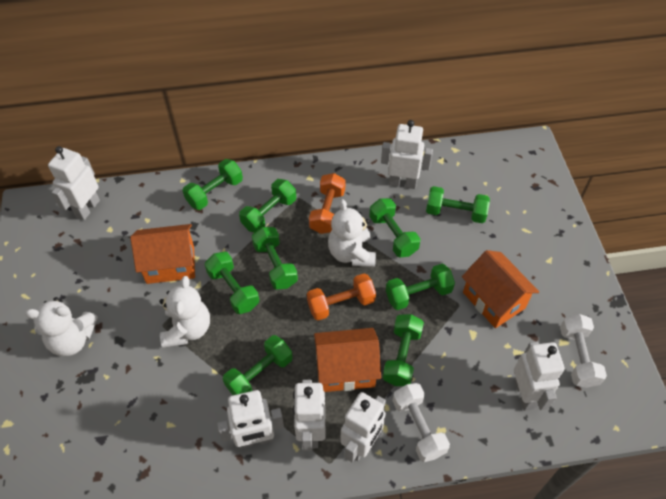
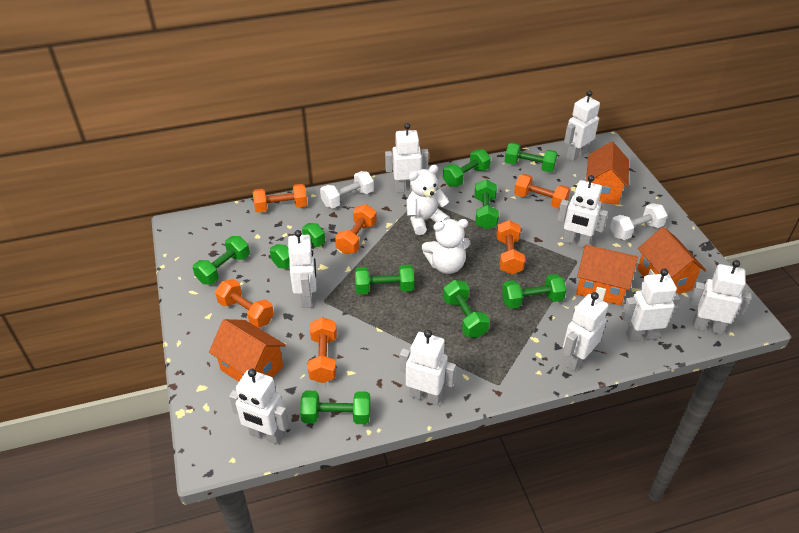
orange dumbbell: [307,273,376,320] [309,173,346,234] = 2 -> [215,279,274,327] [253,184,307,213] [308,317,337,383] [335,204,377,254] [496,220,525,275] [514,174,570,209] = 6
orange house: [130,224,195,284] [314,328,381,392] [462,250,539,328] = 3 -> [209,319,286,382] [576,245,638,305] [586,141,629,205] [637,227,706,294] = 4
white robot: [48,146,100,220] [217,390,284,449] [293,380,326,451] [340,392,386,463] [381,120,433,189] [514,342,565,411] = 6 -> [229,369,289,445] [288,230,317,308] [385,123,429,193] [400,330,456,406] [557,175,608,248] [563,292,608,371] [564,90,600,161] [621,269,680,342] [689,260,751,335] = 9
white teddy bear: [25,297,98,356] [159,276,210,348] [328,199,376,267] = 3 -> [407,165,450,235] [422,219,471,274] = 2

